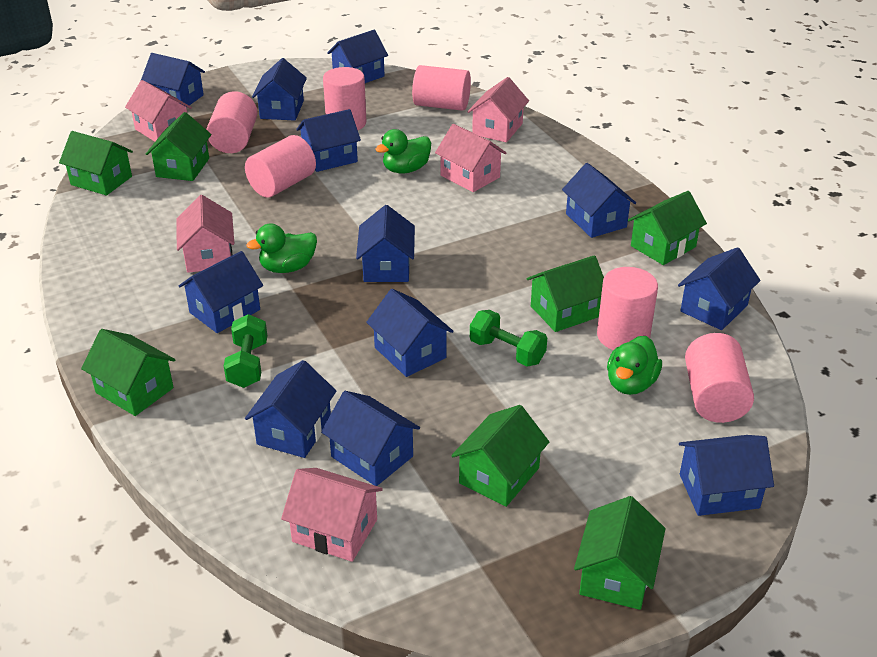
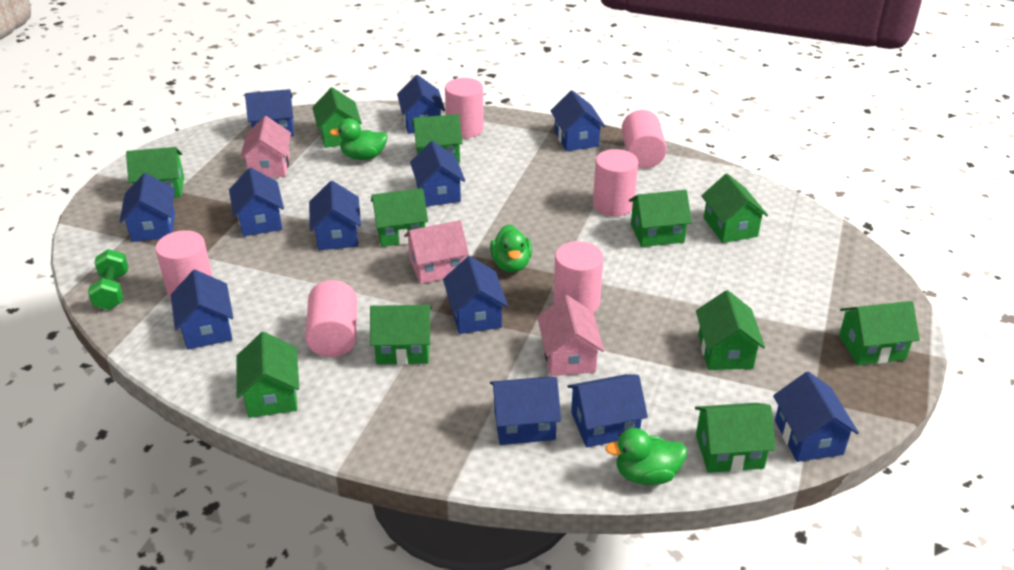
green dumbbell: [224,314,267,388] [470,310,547,367] = 2 -> [88,249,129,310] = 1
green house: [59,131,133,196] [81,329,176,416] [146,112,212,181] [451,405,549,507] [526,255,604,332] [574,496,665,610] [628,191,707,265] = 7 -> [126,147,184,198] [236,332,299,418] [312,87,362,148] [370,305,432,365] [371,188,428,247] [412,114,463,163] [629,190,692,247] [695,403,776,473] [696,290,765,370] [701,174,768,243] [839,301,920,365] = 11
pink house: [125,80,192,142] [177,195,234,273] [281,468,383,562] [435,124,506,192] [467,77,529,142] = 5 -> [240,116,291,177] [404,220,469,284] [537,295,604,376] = 3

